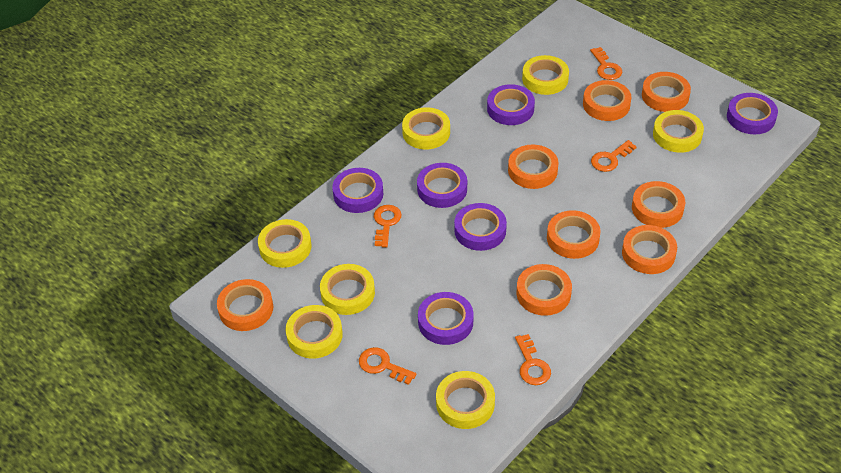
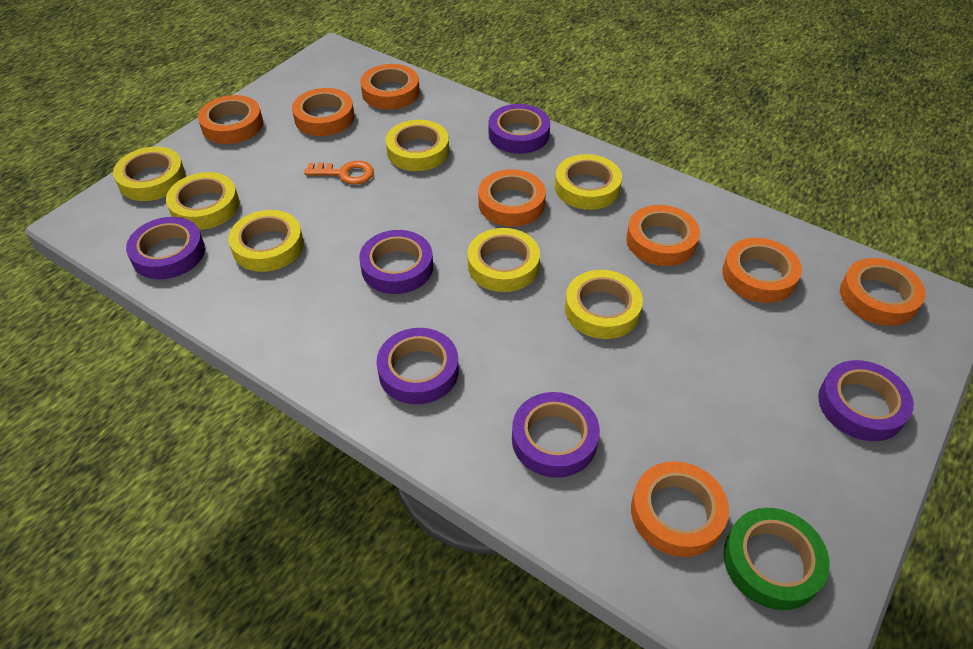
green tape: none = 0 -> [723,508,830,610] = 1
orange key: [359,347,417,385] [374,205,402,247] [515,334,551,385] [590,47,622,80] [591,140,637,172] = 5 -> [304,161,374,184] = 1

